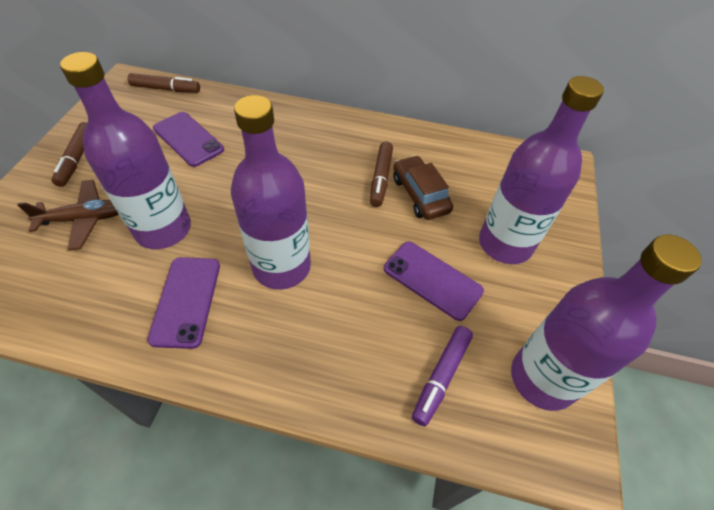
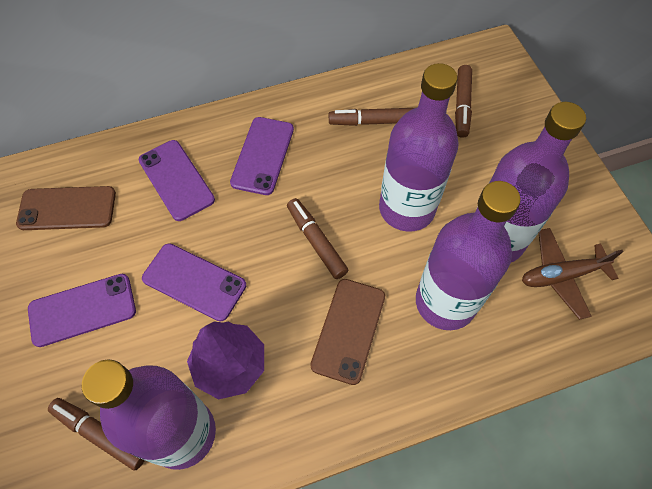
brown car: [393,155,453,220] = 1 -> none = 0
brown marker: [51,122,87,187] [128,73,200,93] [370,141,393,207] = 3 -> [48,398,145,471] [287,198,349,279] [329,108,414,126] [455,65,472,138] = 4
brown phone: none = 0 -> [16,186,116,230] [310,279,385,385] = 2
purple marker: [412,326,473,426] = 1 -> none = 0
purple phone: [147,257,220,349] [153,112,224,167] [384,242,484,321] = 3 -> [28,274,136,347] [139,140,215,221] [142,243,246,321] [230,117,294,195] = 4
purple tree: none = 0 -> [187,321,264,399] = 1

